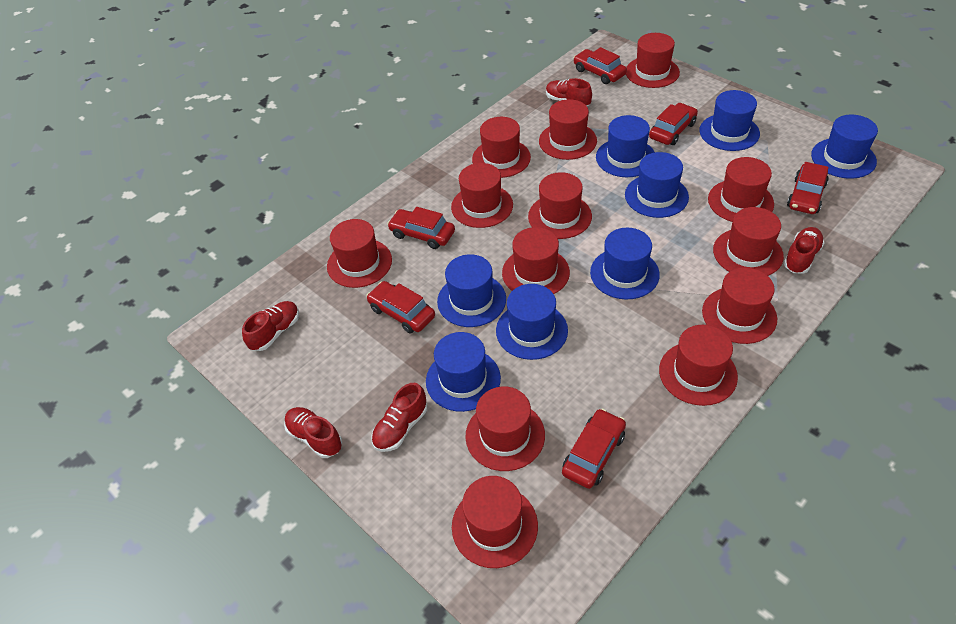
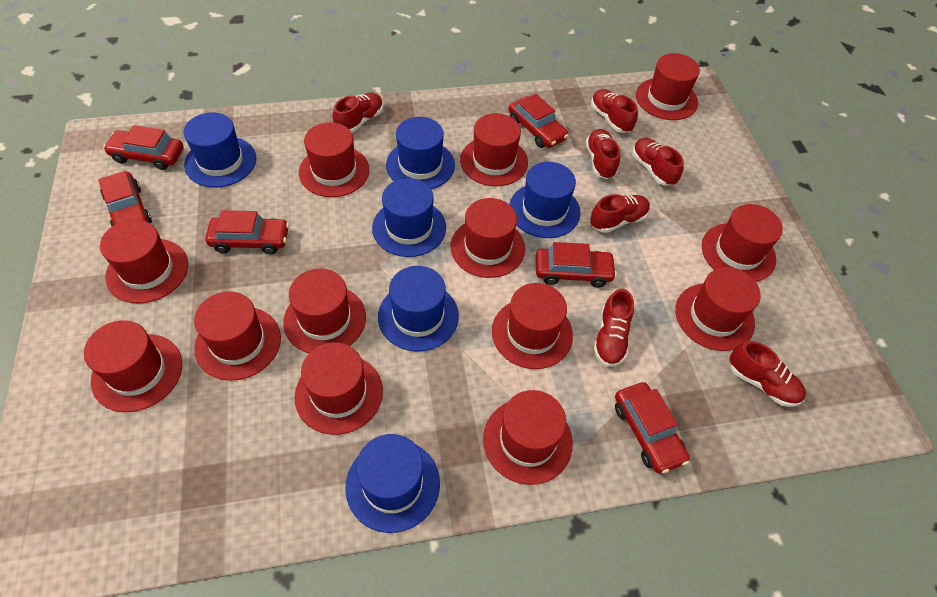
blue hat: [426,332,501,412] [437,254,506,327] [496,284,568,360] [590,228,660,300] [596,115,655,177] [625,152,689,218] [699,90,760,151] [811,115,878,179] = 8 -> [184,113,256,187] [345,434,440,533] [372,178,446,257] [378,266,459,351] [386,117,455,189] [509,162,581,238] = 6
red shoe: [242,301,299,351] [284,407,342,458] [371,383,427,452] [546,78,592,106] [784,227,825,274] = 5 -> [333,93,383,133] [585,129,620,179] [590,194,650,233] [591,89,638,133] [593,289,634,367] [632,138,684,186] [730,341,806,407] = 7

